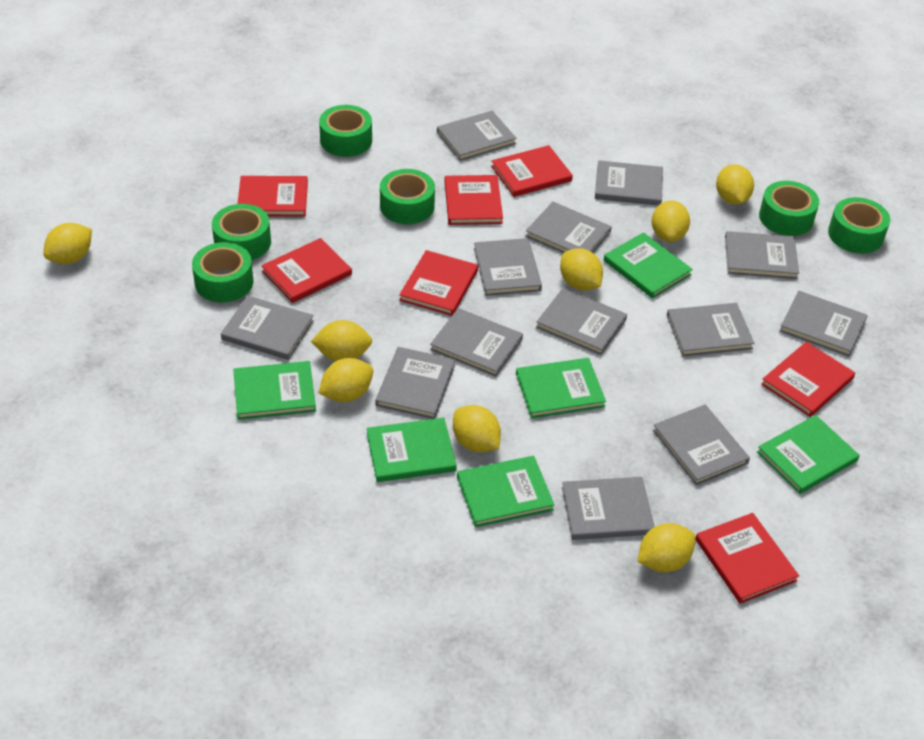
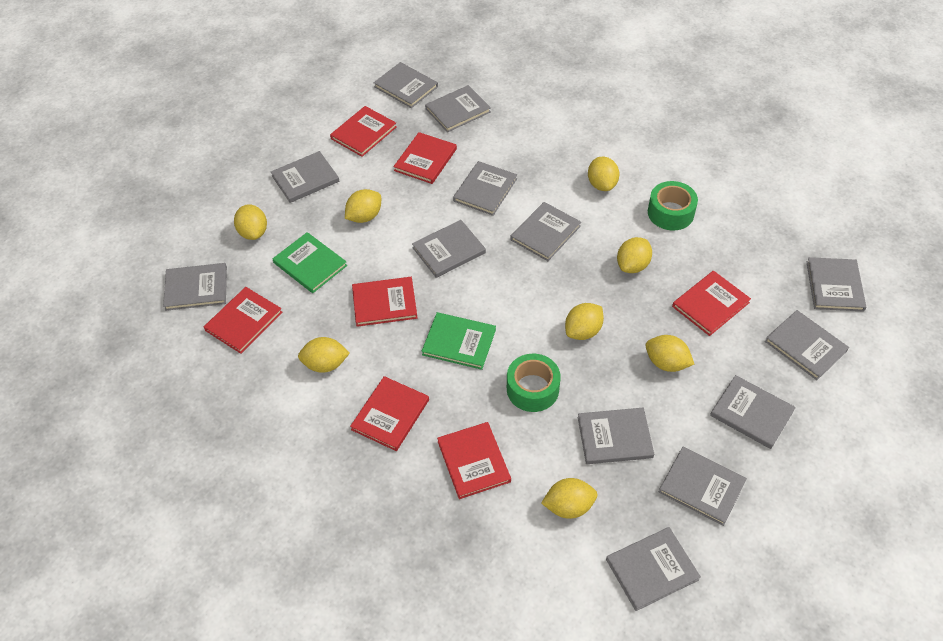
green book: [233,361,316,420] [367,418,457,482] [457,456,554,527] [516,358,606,418] [604,232,693,299] [757,415,860,494] = 6 -> [273,232,347,293] [421,312,496,370] = 2
green tape: [192,242,254,302] [212,204,271,260] [319,105,372,157] [380,169,435,224] [759,181,819,236] [828,197,890,253] = 6 -> [507,354,561,412] [648,181,698,230] = 2

